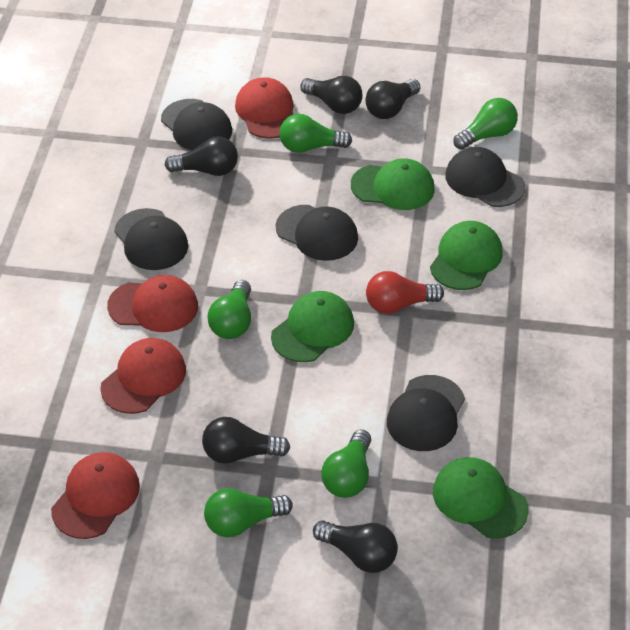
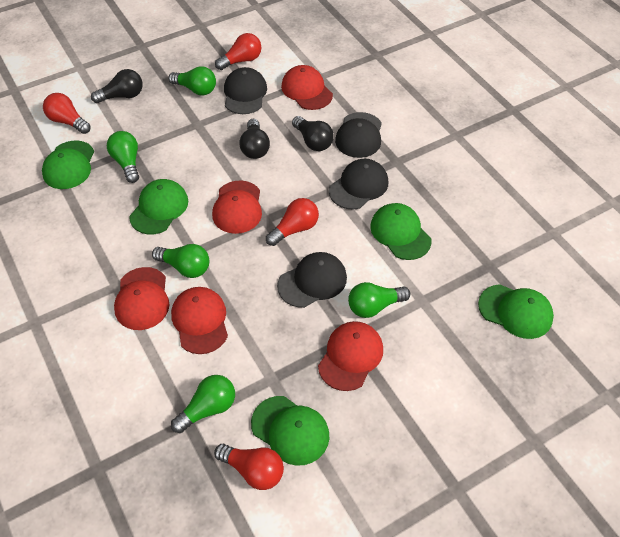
black cap: [114,208,188,270] [161,99,232,150] [276,205,358,261] [387,375,465,451] [445,147,525,207] = 5 -> [224,67,267,114] [277,252,347,308] [329,159,388,210] [335,112,382,158] = 4
black light bulb: [165,136,238,176] [202,417,290,464] [300,76,362,114] [313,520,398,573] [365,79,421,119] = 5 -> [91,69,143,103] [239,119,270,159] [292,116,334,151] = 3
green cap: [271,291,354,362] [351,158,435,210] [430,221,503,290] [433,457,529,539] = 4 -> [42,141,94,189] [129,179,188,234] [251,396,330,466] [370,203,431,260] [478,284,554,339] = 5
red cap: [51,452,140,539] [100,338,186,414] [107,275,198,332] [235,77,294,139] = 4 -> [114,267,169,330] [171,287,228,354] [212,180,262,234] [281,65,333,110] [318,321,383,391] = 5
red light bulb: [366,271,444,314] = 1 -> [43,93,91,134] [214,444,284,490] [215,33,261,70] [266,198,319,246] = 4

